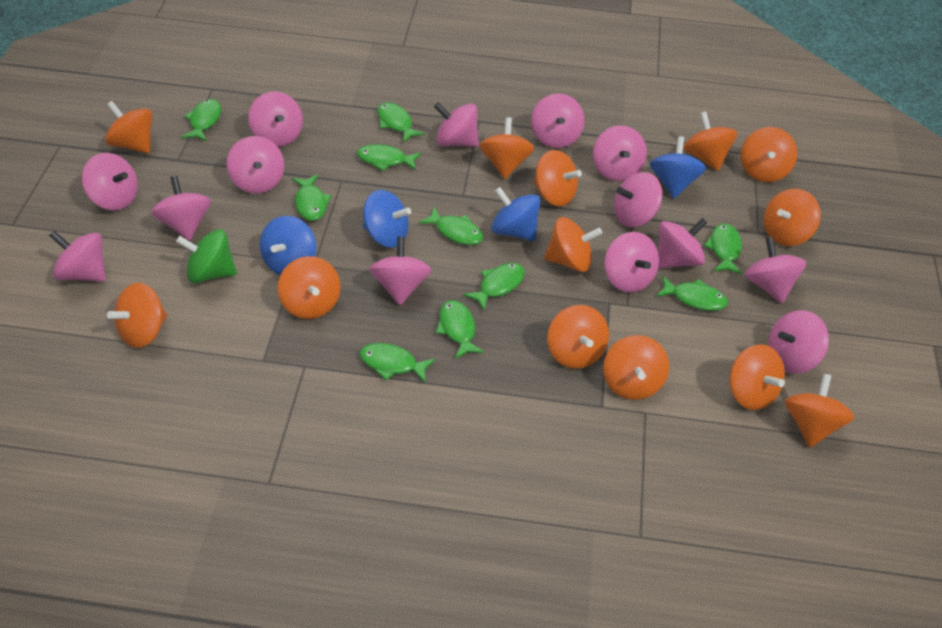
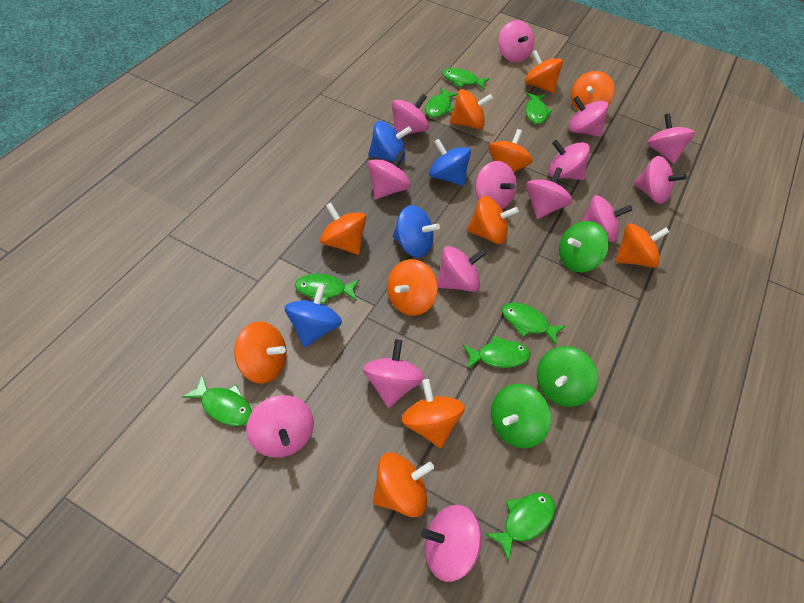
green fish: [182,99,221,141] [292,174,332,221] [357,144,421,171] [360,343,435,383] [377,102,425,143] [419,207,483,245] [436,300,484,359] [463,263,525,311] [656,276,728,311] [704,223,742,275] = 10 -> [182,375,252,426] [295,274,359,305] [425,87,457,118] [442,68,489,90] [463,336,530,369] [485,493,555,562] [502,302,566,345] [525,92,552,124] = 8
green spinning top: [176,229,237,283] = 1 -> [491,384,551,448] [537,346,598,407] [559,221,609,273] = 3
orange spinning top: [105,101,153,153] [107,283,167,348] [278,256,340,319] [479,117,534,179] [534,150,582,206] [544,217,602,272] [547,305,609,369] [603,335,669,400] [684,112,737,171] [730,344,785,410] [741,127,797,182] [764,189,821,246] [785,373,854,447] = 13 -> [234,321,287,384] [320,202,366,255] [373,452,434,517] [387,259,438,316] [401,379,465,448] [450,89,493,129] [467,196,519,244] [488,129,533,172] [525,50,563,93] [571,71,615,111] [615,223,669,268] = 11

